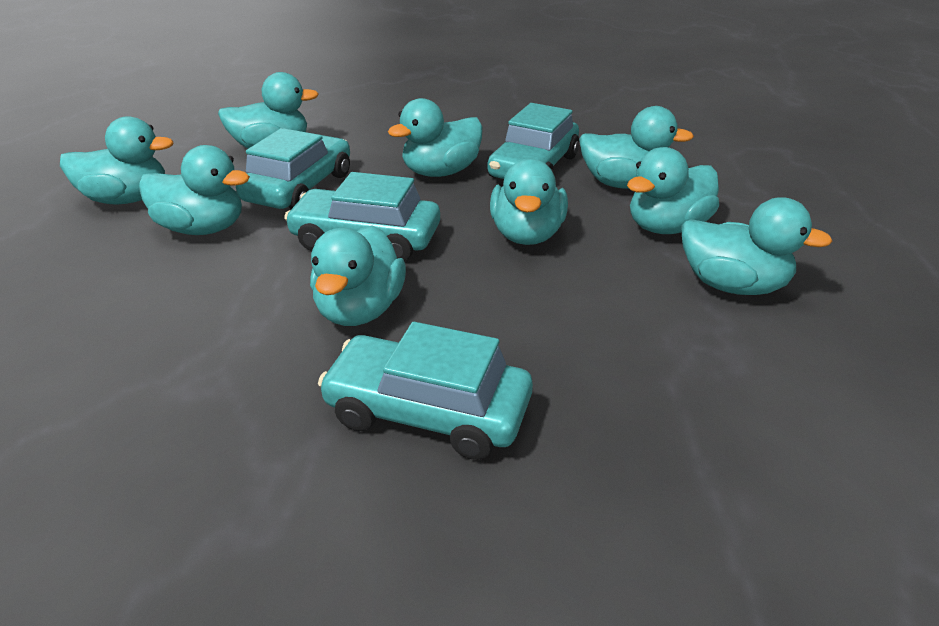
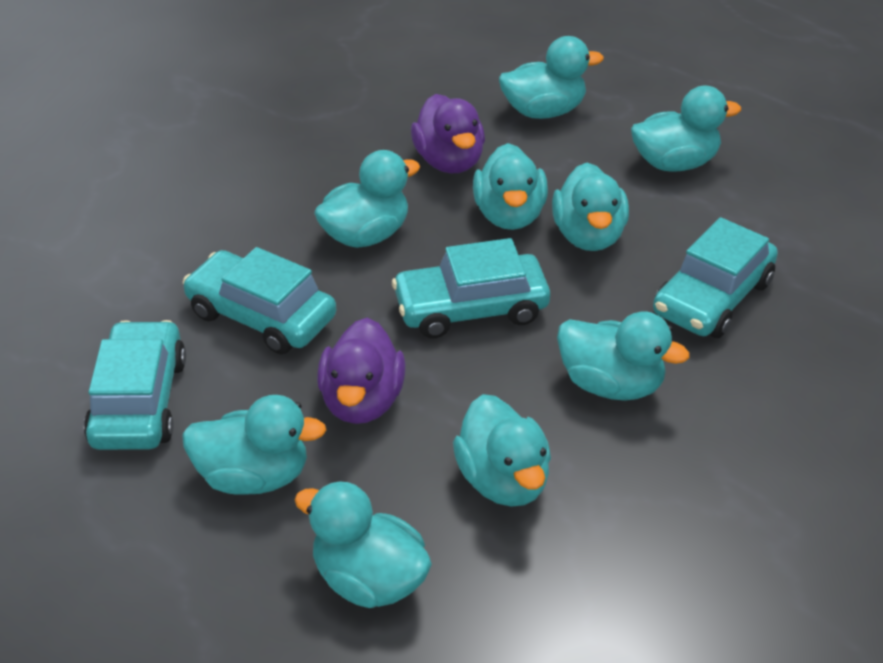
purple duck: none = 0 -> [317,318,406,424] [411,94,485,173] = 2

